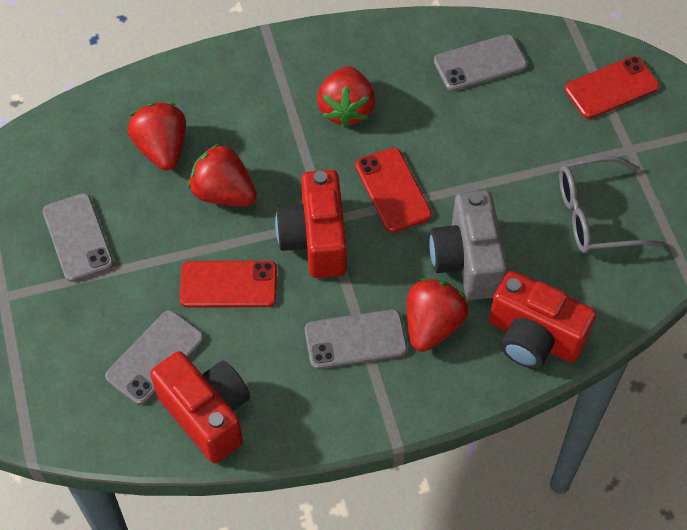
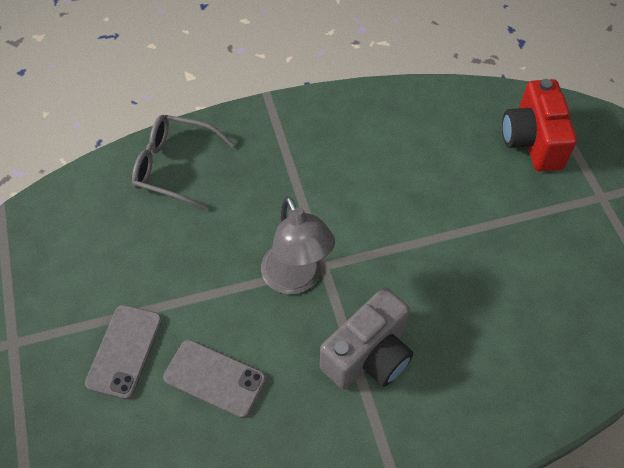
grey lamp: none = 0 -> [261,196,335,294] = 1
grey phone: [43,193,114,282] [105,310,204,405] [305,309,407,369] [434,34,527,91] = 4 -> [85,305,162,399] [163,340,266,418] = 2
red camera: [150,351,250,463] [275,170,347,278] [489,271,597,369] = 3 -> [502,79,577,171] = 1
red phone: [180,261,277,308] [356,147,432,233] [565,56,659,119] = 3 -> none = 0
red strawberry: [128,103,186,170] [189,144,257,206] [317,66,375,128] [406,278,469,352] = 4 -> none = 0

